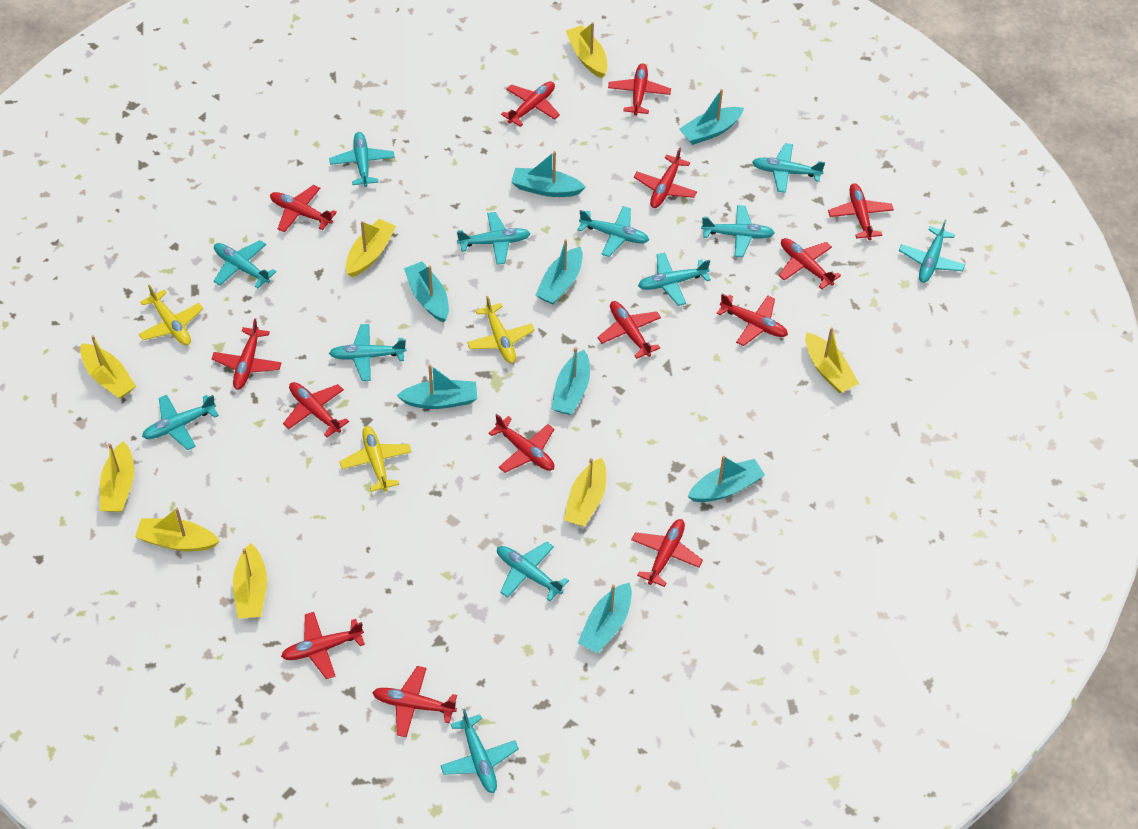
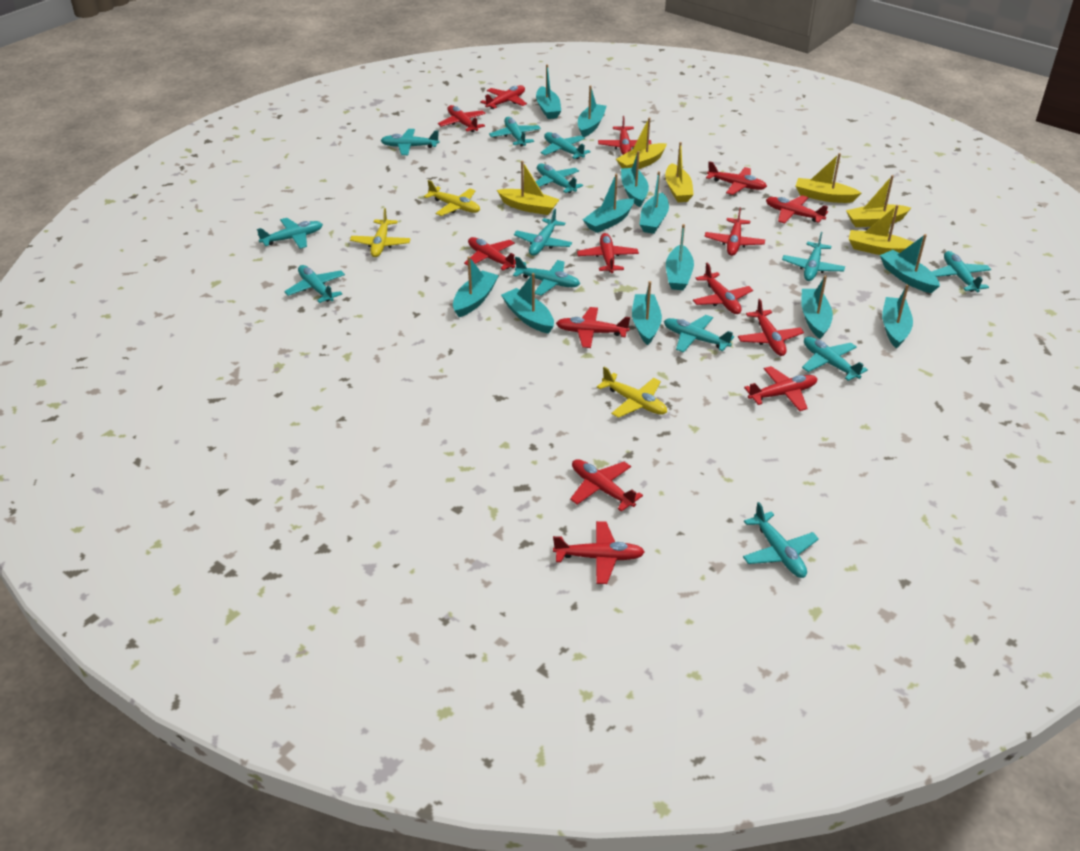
turquoise boat: [397,364,477,409] [404,262,449,322] [511,151,586,197] [535,240,583,305] [552,347,590,415] [578,582,632,653] [679,89,744,145] [688,456,765,502] = 8 -> [453,256,499,317] [501,273,554,334] [536,64,561,119] [578,85,607,137] [583,174,634,233] [621,151,649,207] [632,281,662,345] [639,171,669,234] [666,224,694,290] [801,275,833,339] [880,234,940,293] [882,284,913,349] = 12
turquoise plane: [142,395,219,450] [214,240,276,288] [329,132,395,187] [329,324,407,381] [440,709,519,793] [457,212,531,265] [497,542,569,601] [578,206,649,257] [638,252,711,306] [701,205,775,257] [752,143,825,193] [899,219,965,283] = 12 -> [257,218,323,249] [284,265,345,303] [380,129,439,155] [489,117,541,147] [513,257,580,296] [514,209,572,256] [536,163,583,193] [540,132,591,159] [664,315,734,353] [743,502,819,578] [782,232,845,281] [802,337,868,381] [932,251,991,292] = 13
yellow boat: [80,335,136,399] [100,441,134,512] [135,508,220,551] [233,543,267,618] [346,219,396,277] [564,458,606,527] [566,22,608,78] [805,327,859,393] = 8 -> [497,161,560,215] [616,117,667,169] [665,142,694,202] [795,153,861,203] [846,175,911,227] [849,205,914,255] = 6

